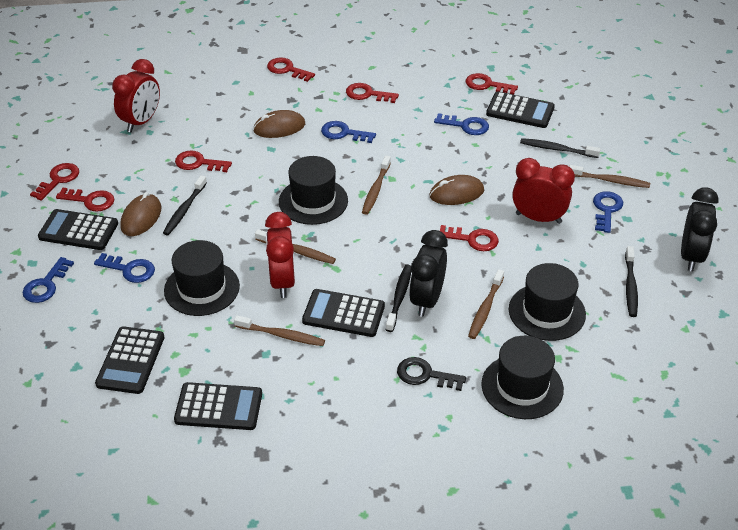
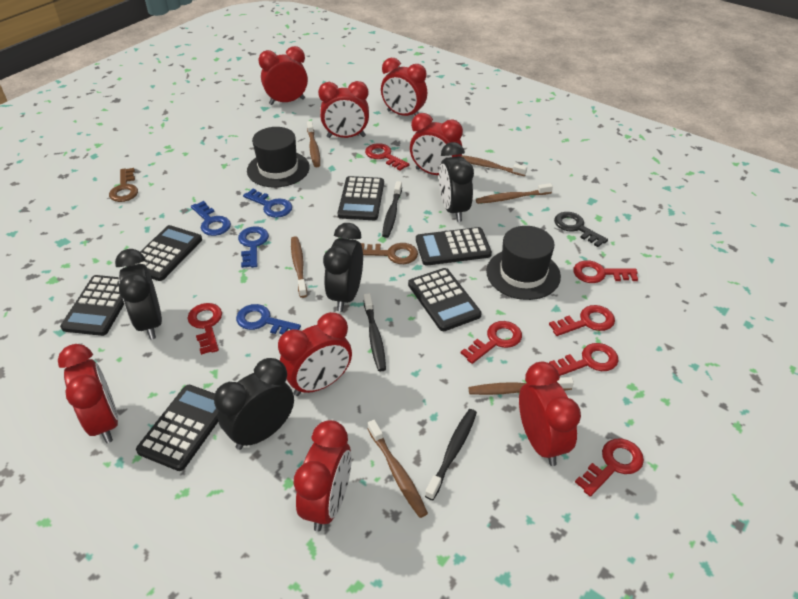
black calculator: [38,209,118,250] [95,326,164,394] [174,382,262,430] [302,289,385,337] [486,92,555,128] = 5 -> [60,275,124,336] [126,225,202,281] [136,385,218,471] [338,176,384,220] [408,268,482,331] [416,227,492,266] = 6
black clock: [409,230,448,317] [681,187,719,271] = 2 -> [115,249,162,340] [214,358,294,450] [323,223,363,312] [439,142,474,222] = 4
black hat: [164,240,240,316] [279,156,348,225] [481,336,564,419] [509,263,586,341] = 4 -> [247,127,310,188] [486,226,561,300] = 2
black toothbrush: [163,175,207,235] [386,265,411,332] [520,138,600,158] [625,246,638,317] = 4 -> [364,293,386,371] [382,181,402,238] [425,409,477,500] = 3
blue key: [23,257,74,303] [94,253,155,283] [321,121,376,143] [434,113,489,135] [593,191,623,233] = 5 -> [191,201,231,236] [236,304,301,334] [238,227,269,268] [243,189,292,218] = 4
brown key: none = 0 -> [109,168,138,202] [361,243,418,264] = 2
brown mouse: [120,192,161,236] [253,110,305,138] [429,175,484,205] = 3 -> none = 0
brown toothbrush: [234,315,325,346] [255,229,336,264] [362,156,391,215] [468,269,504,339] [569,165,650,188] = 5 -> [291,236,307,298] [307,121,320,167] [368,420,428,518] [462,155,527,176] [468,377,574,395] [476,183,553,204] = 6
red clock: [112,59,160,132] [265,212,295,298] [512,158,575,224] = 3 -> [58,344,118,443] [258,46,308,105] [278,312,352,396] [294,420,352,532] [318,81,369,138] [381,58,427,116] [410,113,463,175] [519,362,581,466] = 8

